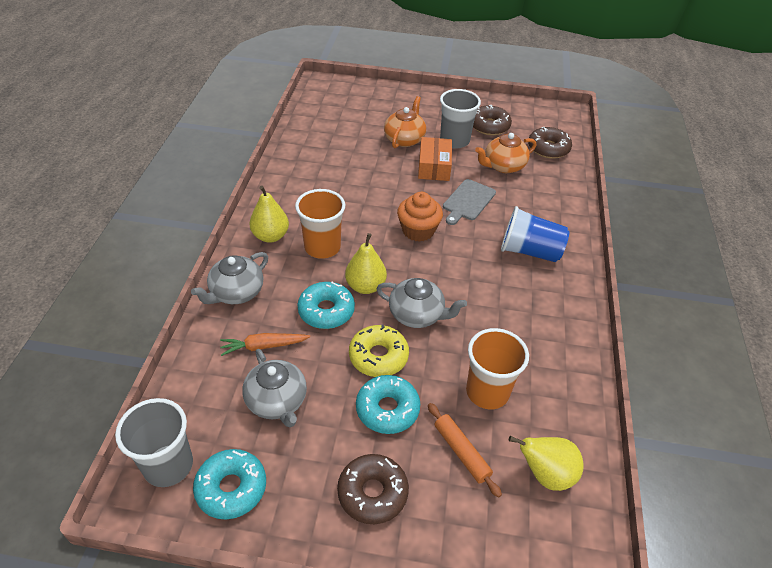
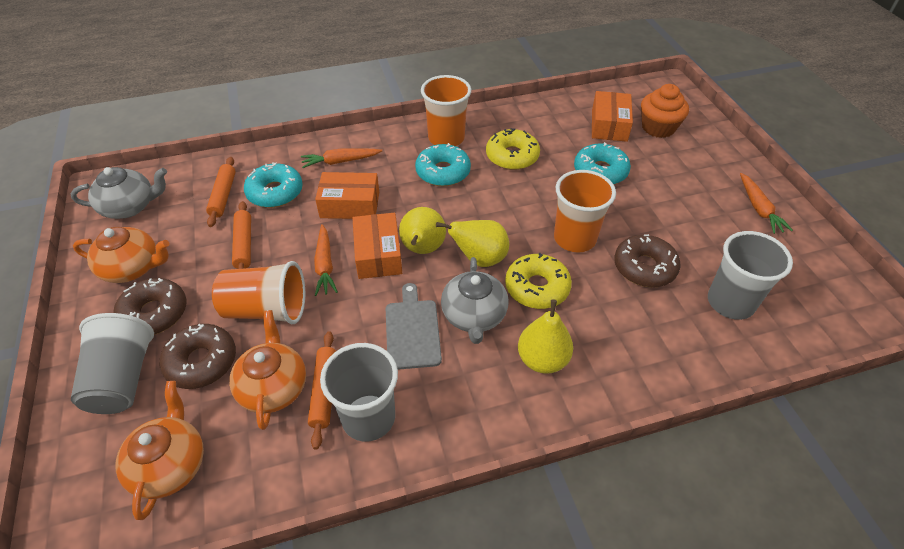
blue cup: [501,206,569,262] = 1 -> none = 0
grey cup: [115,398,193,487] [440,89,481,148] = 2 -> [71,313,154,414] [320,343,398,442] [708,231,793,320] = 3
grey teapot: [191,252,268,304] [242,349,307,427] [377,278,467,328] = 3 -> [71,167,167,219] [441,257,509,344] = 2
orange box: [418,137,452,181] = 1 -> [315,172,379,219] [353,213,402,279] [592,91,633,142] = 3
orange carrot: [220,333,310,356] = 1 -> [301,149,382,168] [314,224,338,296] [740,173,793,234] = 3
orange cup: [295,189,346,259] [466,328,529,409] = 2 -> [212,261,305,324] [421,75,471,146] [554,170,616,252] = 3
orange rolling pin: [428,403,502,498] = 1 -> [206,157,236,227] [232,201,251,269] [308,331,336,449] = 3
orange teapot: [384,96,426,148] [475,133,536,173] = 2 -> [73,227,170,283] [116,381,204,520] [229,310,306,430] = 3
yellow donut: [349,324,409,377] = 1 -> [486,128,540,170] [505,253,572,309] = 2

